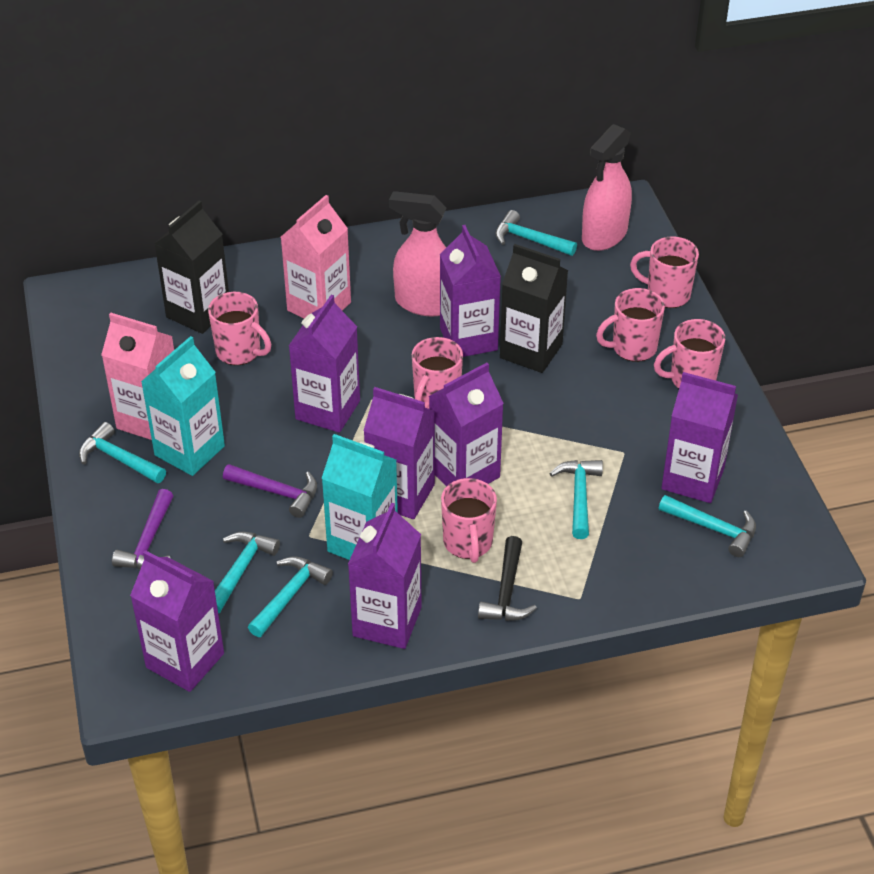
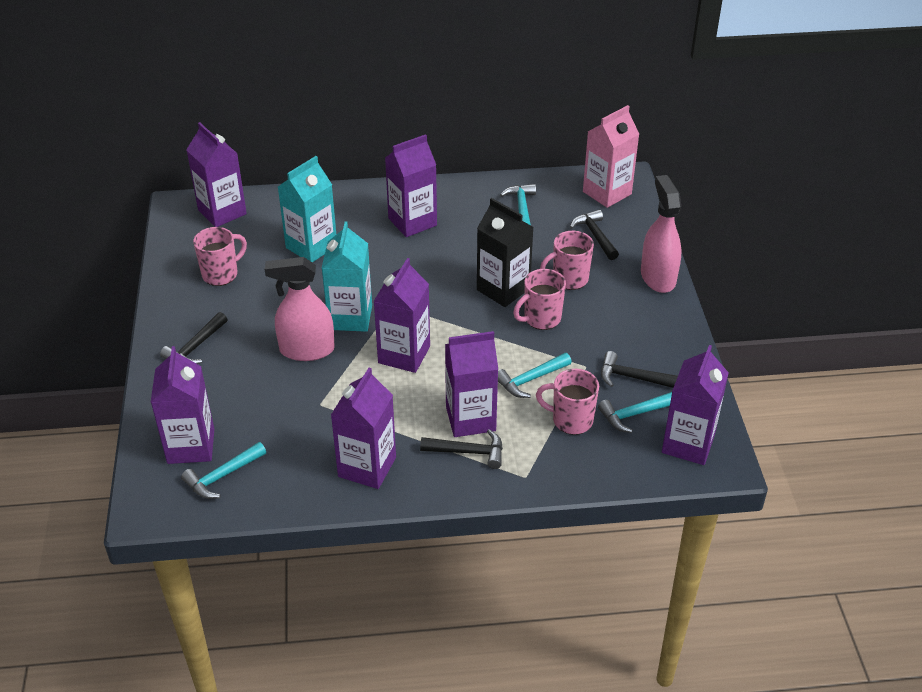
black carton: [154,201,229,334] [500,244,568,373] = 2 -> [477,198,534,307] = 1
black hammer: [478,536,537,621] = 1 -> [160,312,228,364] [420,429,503,469] [570,209,619,260] [601,351,678,388] = 4
pink carton: [101,313,174,440] [281,195,351,318] = 2 -> [583,105,639,208] = 1
pink mug: [208,292,271,365] [412,337,463,409] [441,478,497,563] [596,288,665,362] [630,237,699,308] [654,319,725,388] = 6 -> [193,227,247,286] [513,269,566,330] [536,369,599,435] [540,231,594,290] = 4
purple hammer: [112,489,174,569] [223,464,317,518] = 2 -> none = 0
turquoise hammer: [79,422,166,483] [215,532,280,613] [248,556,333,637] [495,210,577,256] [549,460,603,539] [659,495,756,557] = 6 -> [181,442,266,499] [498,353,572,398] [500,184,536,225] [598,392,672,433] = 4

